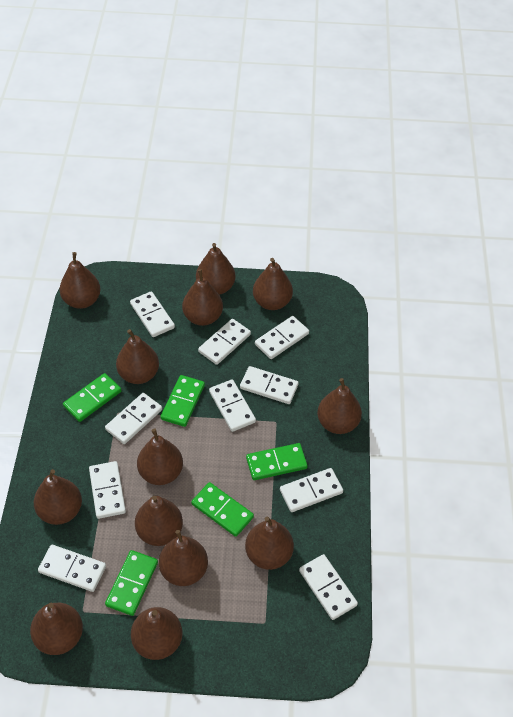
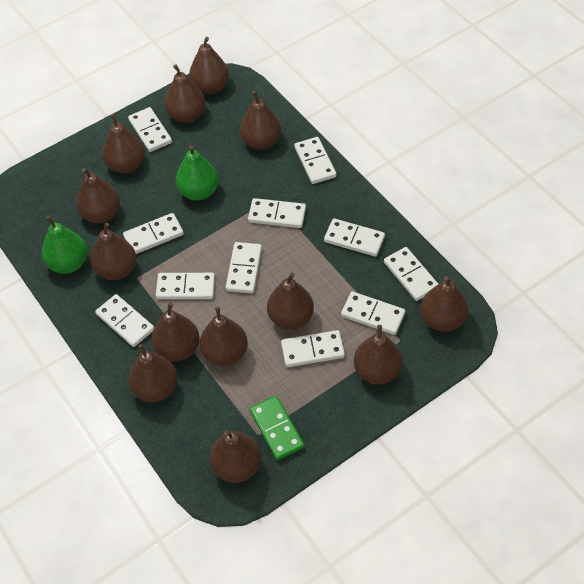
green domino: [63,373,122,422] [105,550,158,616] [160,375,205,427] [191,482,254,537] [246,443,308,480] = 5 -> [250,396,304,460] = 1
green pear: none = 0 -> [42,216,87,274] [176,145,219,201] = 2
white domino: [38,545,106,592] [89,461,126,519] [105,393,162,444] [130,291,175,337] [198,319,251,365] [209,379,256,432] [240,366,299,404] [255,316,309,359] [280,468,343,512] [299,554,358,620] = 10 -> [95,294,154,347] [123,213,184,254] [128,107,172,152] [156,273,215,299] [226,242,262,293] [248,198,306,228] [281,330,345,367] [294,137,336,184] [324,218,385,257] [341,292,405,335] [384,247,438,301] = 11

